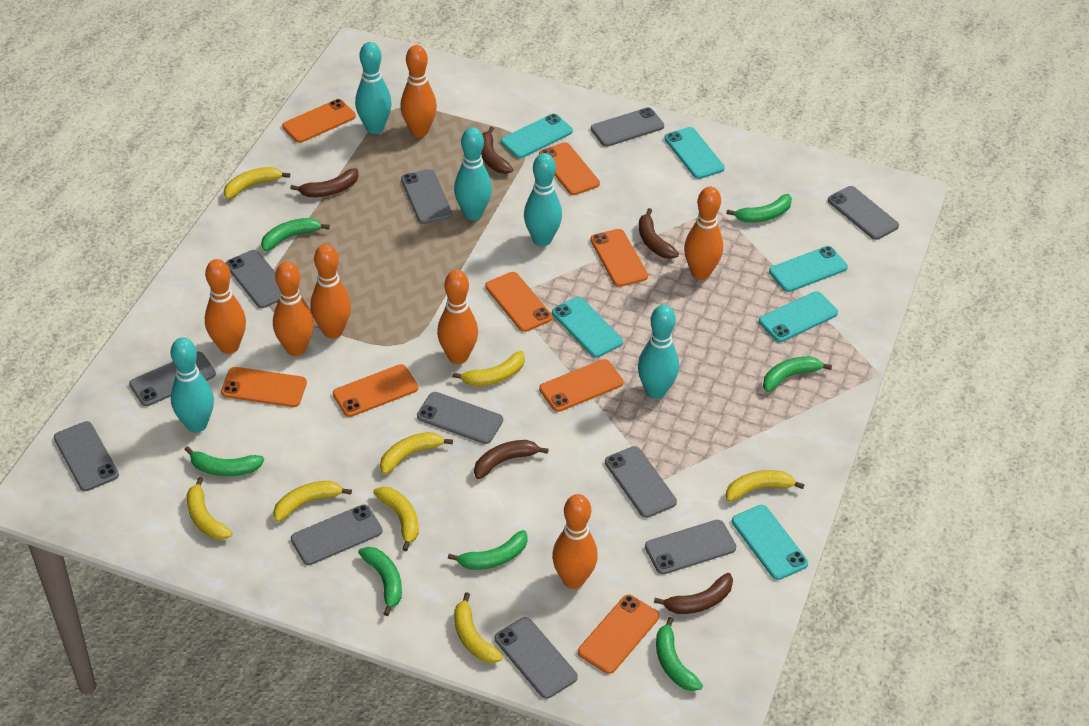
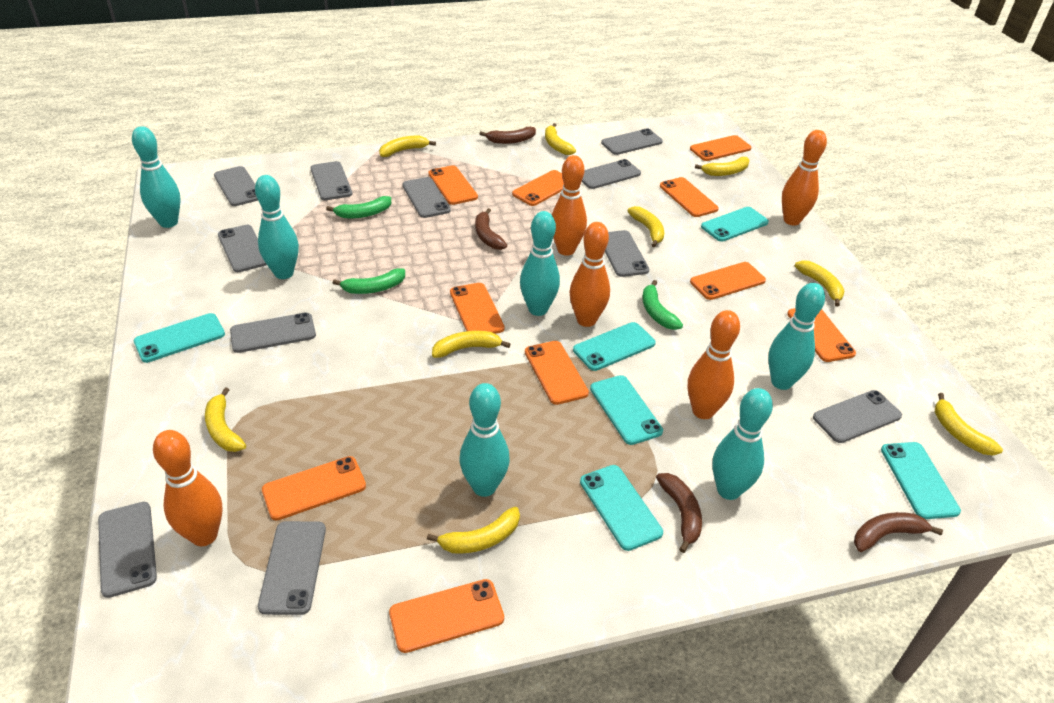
brown banana: [290,168,358,197] [474,440,549,479] [481,127,513,174] [639,208,679,259] [654,573,733,614] = 5 -> [475,208,507,250] [480,127,536,144] [656,473,702,553] [854,512,943,552] = 4
green banana: [184,446,264,476] [261,218,330,251] [358,547,402,616] [448,530,528,570] [656,617,703,691] [726,194,792,223] [763,356,832,392] = 7 -> [326,196,391,218] [333,268,405,294] [642,280,683,330] = 3
orange bowling pin: [205,259,246,354] [273,261,314,356] [311,244,351,338] [400,45,437,137] [437,270,478,364] [552,494,598,589] [684,187,723,280] = 7 -> [153,430,223,546] [552,155,587,256] [570,222,610,327] [688,310,740,419] [782,130,827,226] = 5
orange phone: [221,367,307,407] [282,99,356,143] [333,364,418,417] [485,272,552,332] [539,142,600,195] [539,359,623,412] [578,595,659,674] [590,229,648,287] = 8 -> [262,456,366,521] [389,579,504,653] [428,165,478,205] [450,283,505,334] [512,170,564,206] [525,341,589,405] [660,177,719,217] [690,135,751,161] [690,262,766,300] [787,308,856,362] = 10
turquoise bowling pin: [171,338,214,433] [355,42,392,134] [454,127,492,220] [524,153,562,246] [638,305,679,399] = 5 -> [132,126,181,228] [255,175,299,279] [460,383,510,497] [520,211,560,316] [712,388,773,500] [768,283,825,390] = 6
yellow banana: [187,477,232,540] [224,167,290,199] [273,481,352,522] [373,486,418,551] [380,432,453,474] [452,351,525,386] [454,592,503,663] [726,470,804,502] = 8 -> [205,387,246,452] [379,136,436,157] [427,507,520,554] [432,331,510,358] [545,123,576,155] [628,206,664,247] [695,157,750,176] [795,261,845,307] [935,393,1003,455] = 9

